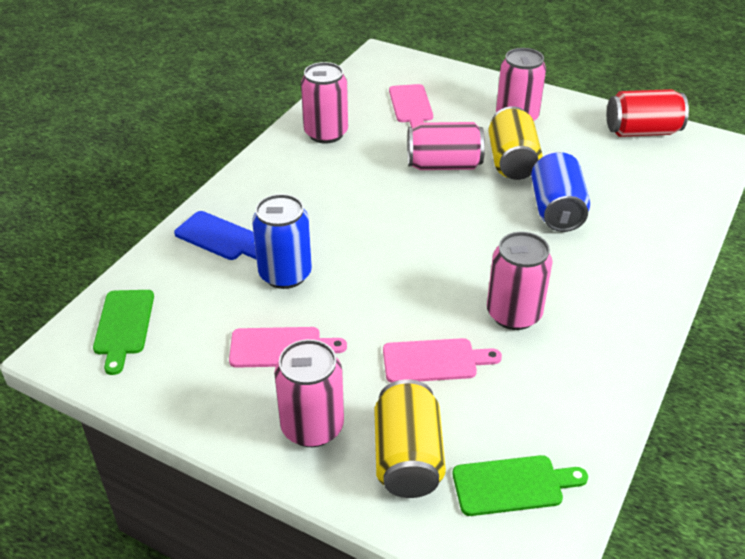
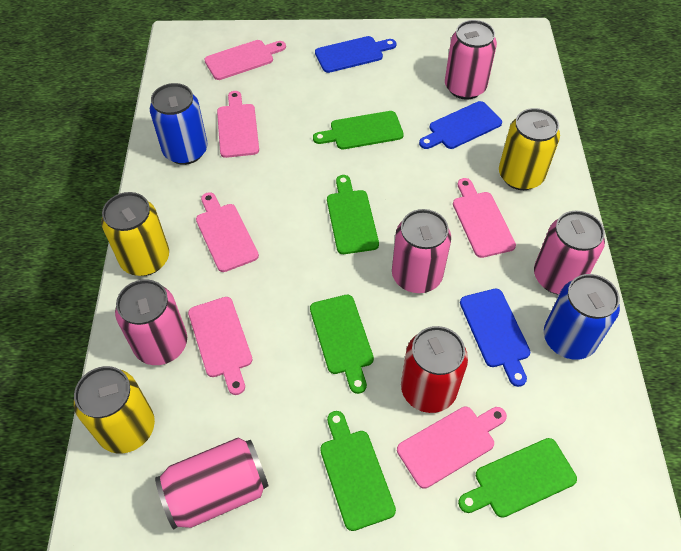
blue cutting board: [174,211,257,260] = 1 -> [315,36,397,73] [419,101,502,149] [460,289,530,387] = 3
green cutting board: [93,290,154,375] [452,455,588,516] = 2 -> [310,295,374,394] [313,111,404,149] [320,411,396,531] [327,175,379,254] [458,438,577,518] = 5
pink cutting board: [229,327,347,368] [383,338,502,383] [389,84,433,127] = 3 -> [188,297,252,395] [196,192,259,272] [204,40,286,80] [217,91,259,158] [397,407,507,489] [453,178,516,258] = 6
yellow can: [375,379,446,498] [489,106,543,180] = 2 -> [74,366,155,453] [101,192,169,276] [499,108,560,190] = 3

